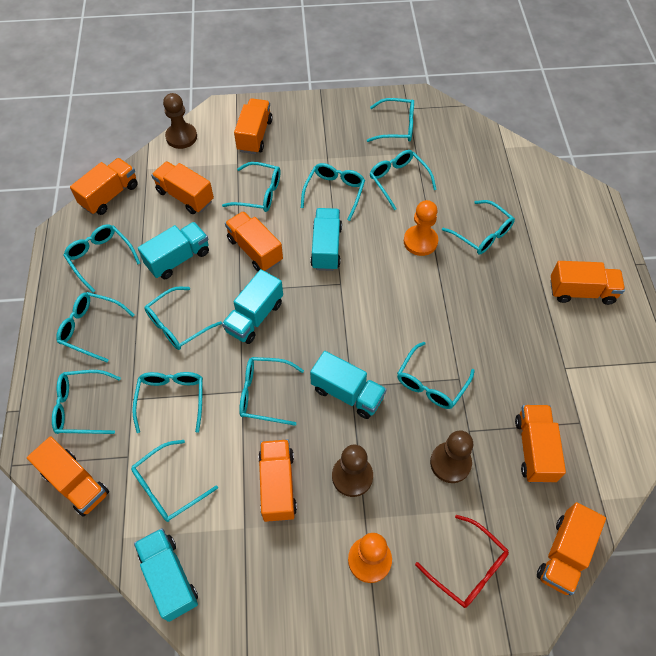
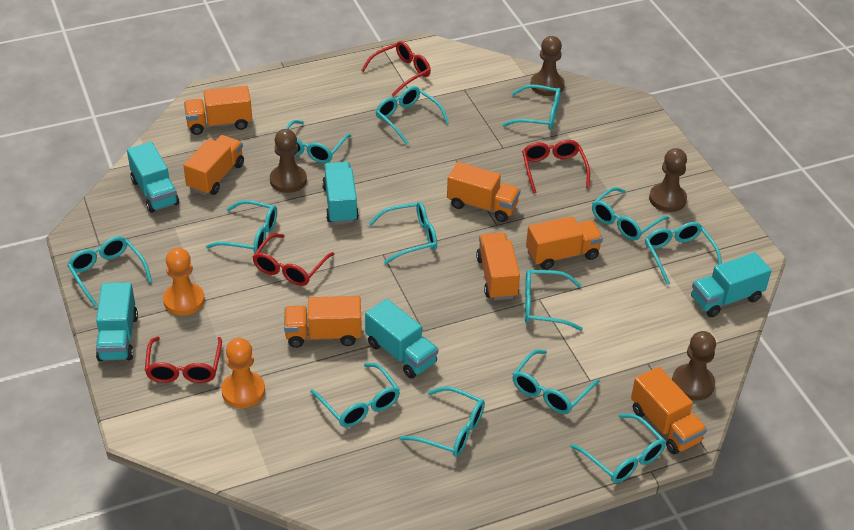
brown pawn: [163,93,197,149] [332,445,373,497] [430,430,473,483] = 3 -> [270,129,307,193] [530,36,565,96] [649,148,687,212] [672,331,716,401] = 4
orange truck: [27,436,109,517] [70,158,138,215] [151,161,214,214] [225,211,283,272] [234,98,273,154] [258,439,297,522] [515,405,566,483] [537,502,606,595] [550,261,625,305] = 9 -> [183,135,244,195] [184,86,252,135] [284,296,362,348] [447,162,520,222] [476,233,520,300] [526,216,603,270] [631,367,707,455] = 7
red glasses: [415,515,509,608] = 1 -> [145,336,222,383] [252,233,335,286] [361,41,431,97] [522,140,590,194] = 4

